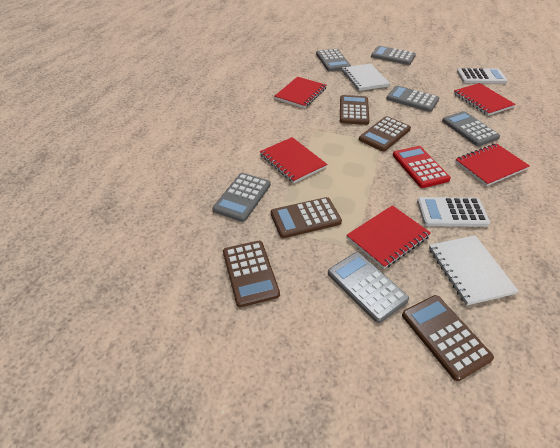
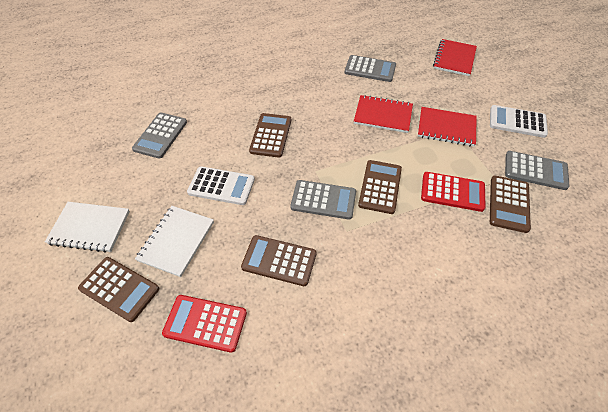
grey calculator: [212,173,271,222] [316,49,351,71] [328,252,409,323] [371,46,416,65] [386,85,439,112] [442,111,500,146] = 6 -> [132,112,187,159] [290,180,356,219] [344,55,396,82] [505,151,569,190] = 4
red calculator: [393,146,451,188] = 1 -> [162,295,247,353] [421,172,486,212] = 2
red notebook: [260,137,327,183] [274,77,327,108] [347,205,431,269] [454,83,516,116] [455,143,530,186] = 5 -> [354,95,413,133] [418,107,477,146] [433,39,477,76] = 3

